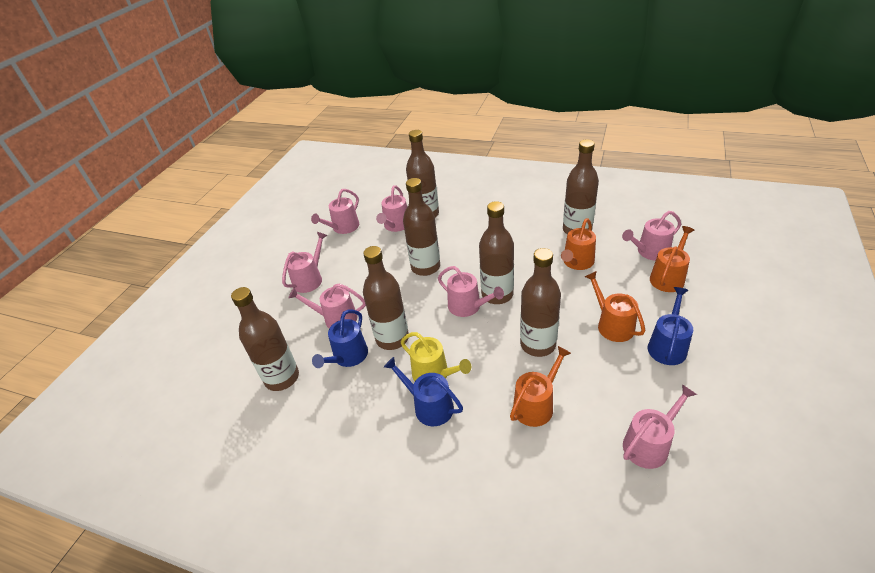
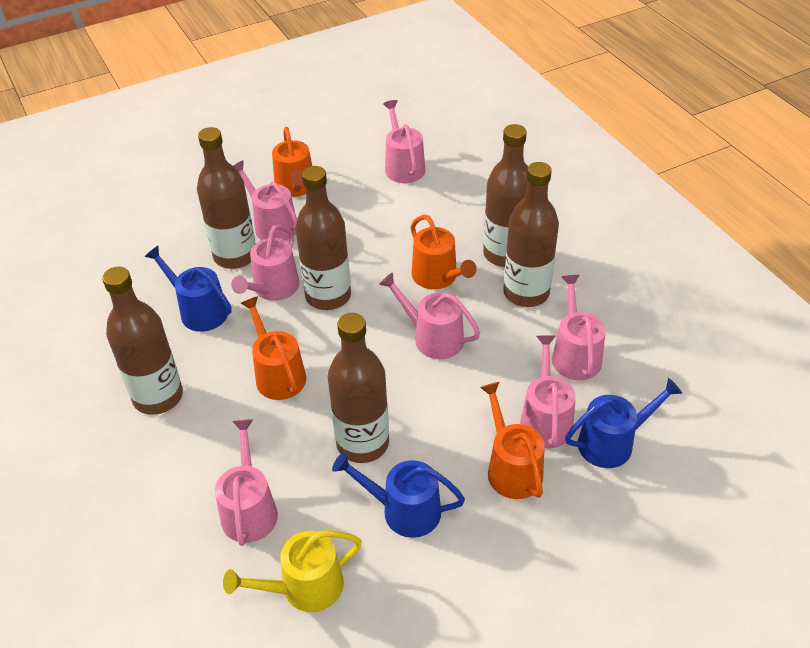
brown bottle: [231,287,299,391] [363,246,409,350] [403,178,440,276] [406,130,439,217] [479,201,514,304] [520,248,561,357] [563,140,599,234] = 7 -> [102,267,183,415] [197,127,256,269] [295,166,351,310] [328,313,389,463] [483,124,528,267] [503,162,559,307] = 6

